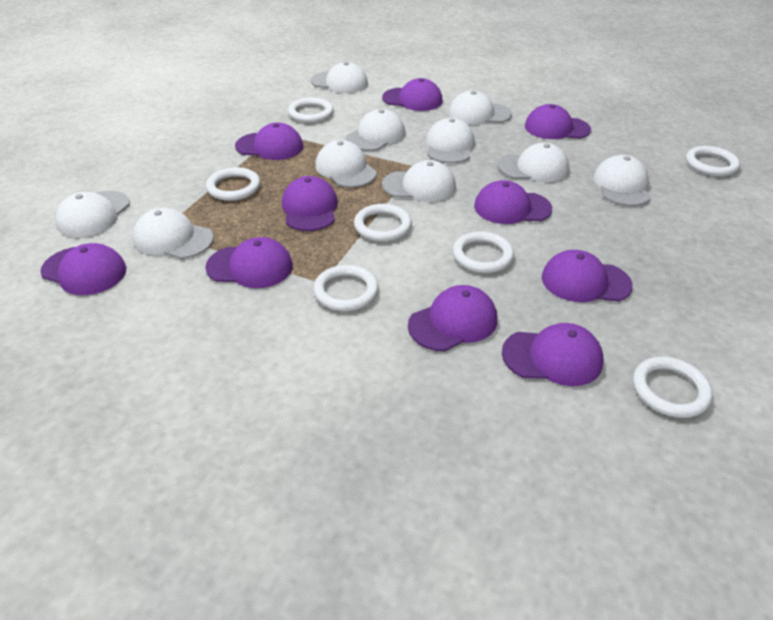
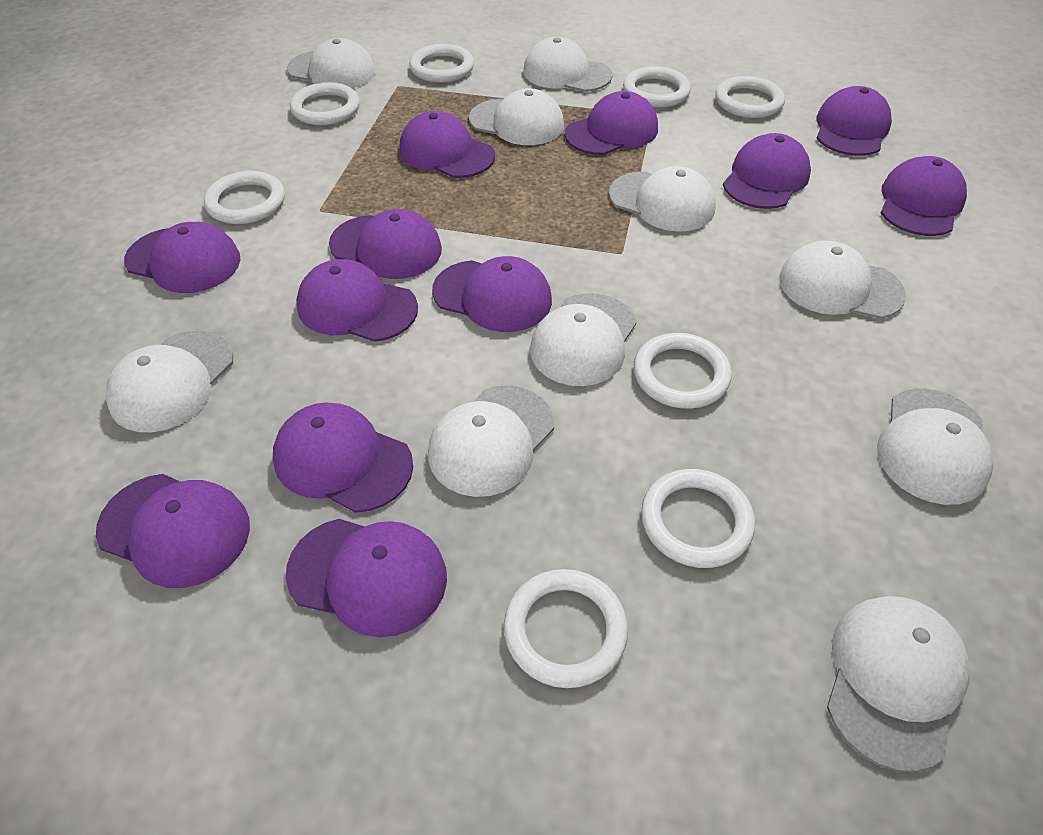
purple cap: [40,243,126,295] [205,237,293,288] [235,123,303,160] [282,176,338,231] [382,78,443,111] [408,285,497,351] [474,180,552,224] [502,323,604,386] [525,104,591,139] [542,250,633,302] = 10 -> [96,474,250,588] [124,222,240,293] [273,402,413,513] [286,519,447,637] [296,259,418,342] [329,209,442,279] [399,111,495,178] [432,256,552,332] [565,91,658,155] [723,133,811,209] [816,86,892,156] [881,156,967,236] = 12
white ring: [206,167,260,201] [288,97,333,123] [313,265,379,311] [354,204,412,242] [453,231,514,273] [633,357,713,418] [686,146,740,176] = 7 -> [204,171,285,224] [290,82,360,125] [409,44,474,83] [504,569,628,688] [623,66,691,108] [634,333,732,409] [641,469,755,568] [715,76,785,118] = 8

